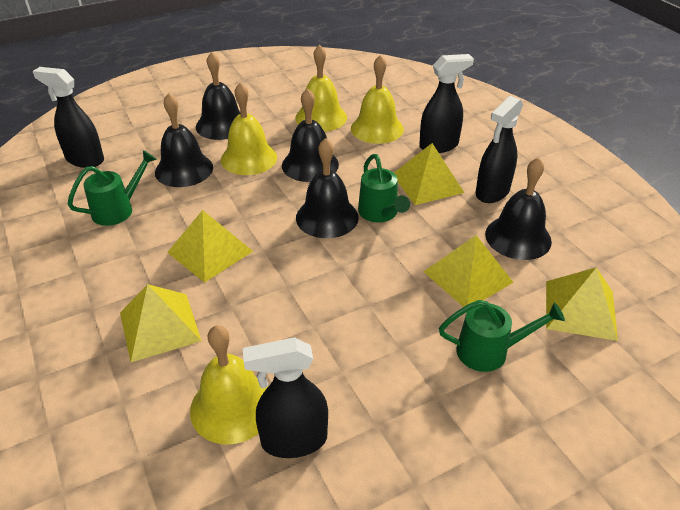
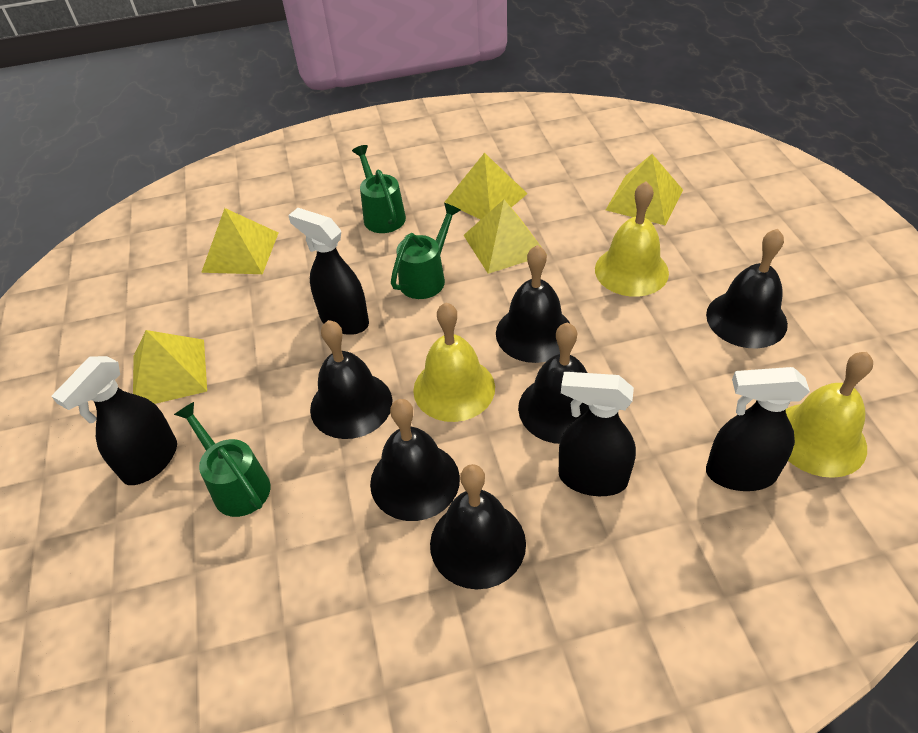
black bell: [155,93,213,187] [196,52,241,140] [282,88,339,182] [296,138,359,238] [485,157,552,260] = 5 -> [310,320,392,439] [370,399,460,521] [430,464,526,589] [496,245,570,363] [518,322,589,444] [706,229,788,348] = 6
yellow bell: [190,325,269,445] [221,82,277,175] [295,44,347,132] [351,55,404,144] = 4 -> [413,303,495,422] [595,181,669,297] [786,352,873,478] = 3

